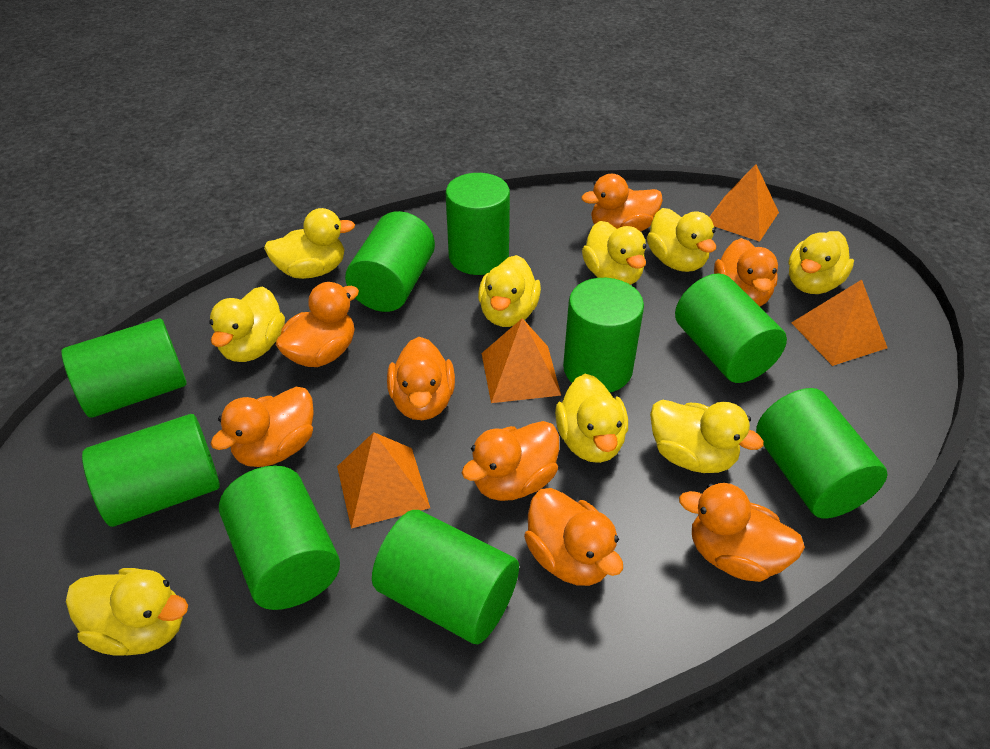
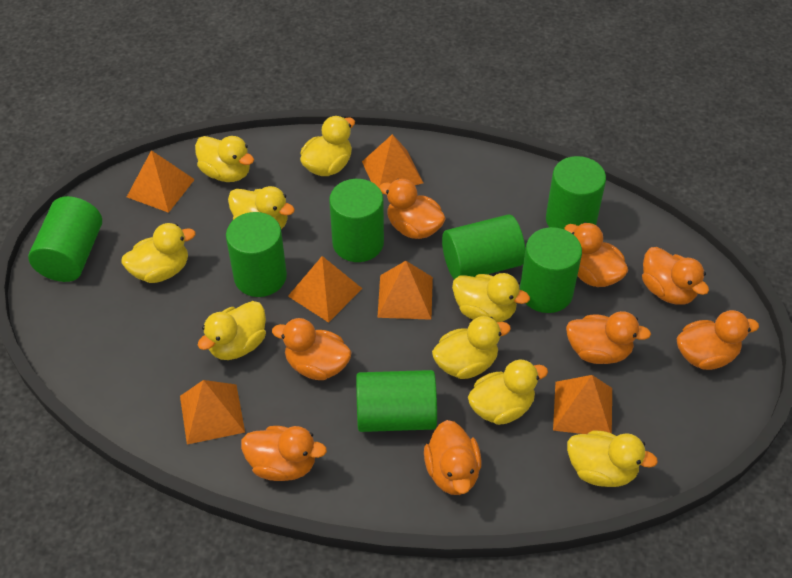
green cylinder: [61,318,187,418] [82,414,220,527] [219,466,340,610] [345,211,435,312] [372,510,519,644] [446,173,510,275] [563,278,644,392] [675,273,787,383] [756,388,887,518] = 9 -> [28,196,102,282] [226,212,287,297] [329,179,384,262] [356,370,437,432] [442,214,525,279] [520,227,582,313] [546,156,606,230] = 7
orange pyramid: [337,432,430,529] [482,318,561,403] [709,164,779,242] [791,280,887,366] = 4 -> [127,150,195,213] [180,380,245,444] [288,256,362,323] [362,134,423,194] [377,261,433,320] [553,375,612,434] = 6

